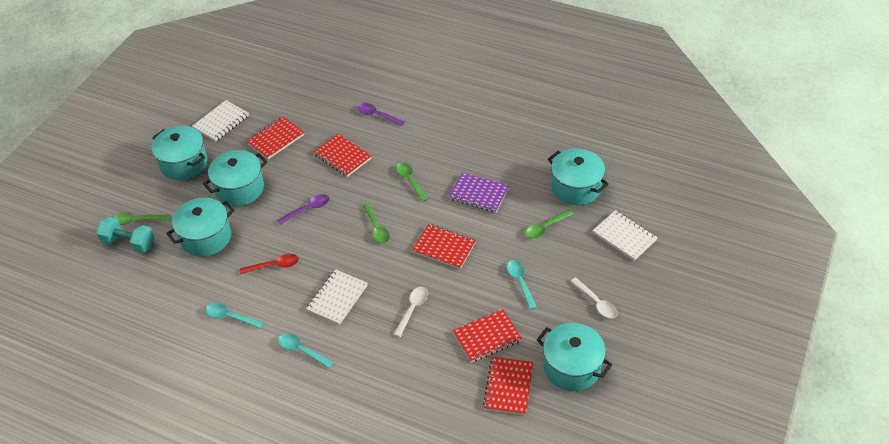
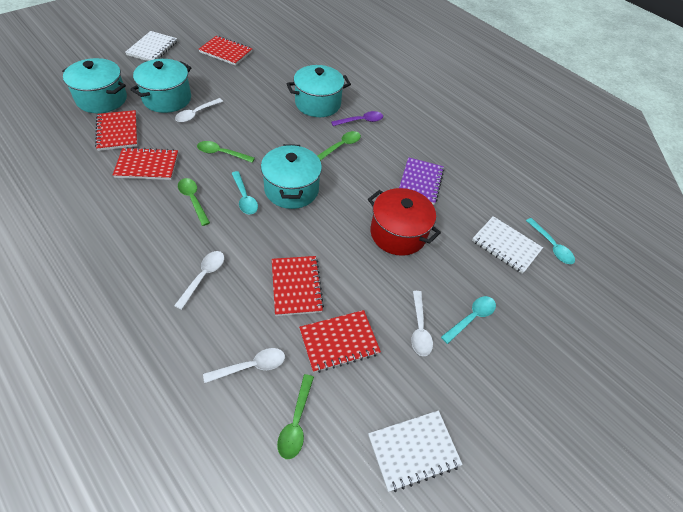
purple spoon: [277,194,329,225] [358,103,405,126] = 2 -> [331,111,383,126] = 1
red pot: none = 0 -> [368,188,441,256] = 1
red spoon: [240,254,299,274] = 1 -> none = 0
turquoise dumbbell: [96,217,155,253] = 1 -> none = 0
turquoise pot: [152,126,207,180] [166,198,235,257] [203,150,267,206] [536,323,612,391] [548,149,609,205] = 5 -> [62,58,127,113] [130,59,192,113] [261,144,322,209] [287,65,351,117] = 4
white spoon: [394,287,428,337] [570,277,618,318] = 2 -> [174,251,224,310] [175,98,223,123] [203,348,285,383] [411,291,433,356] = 4

